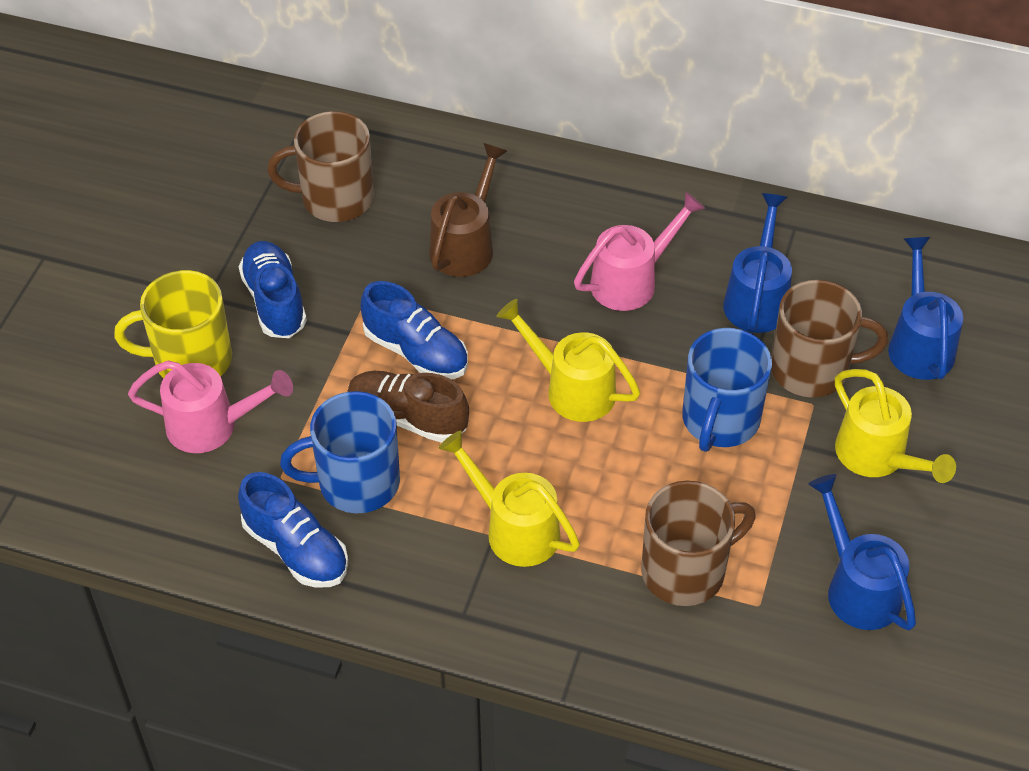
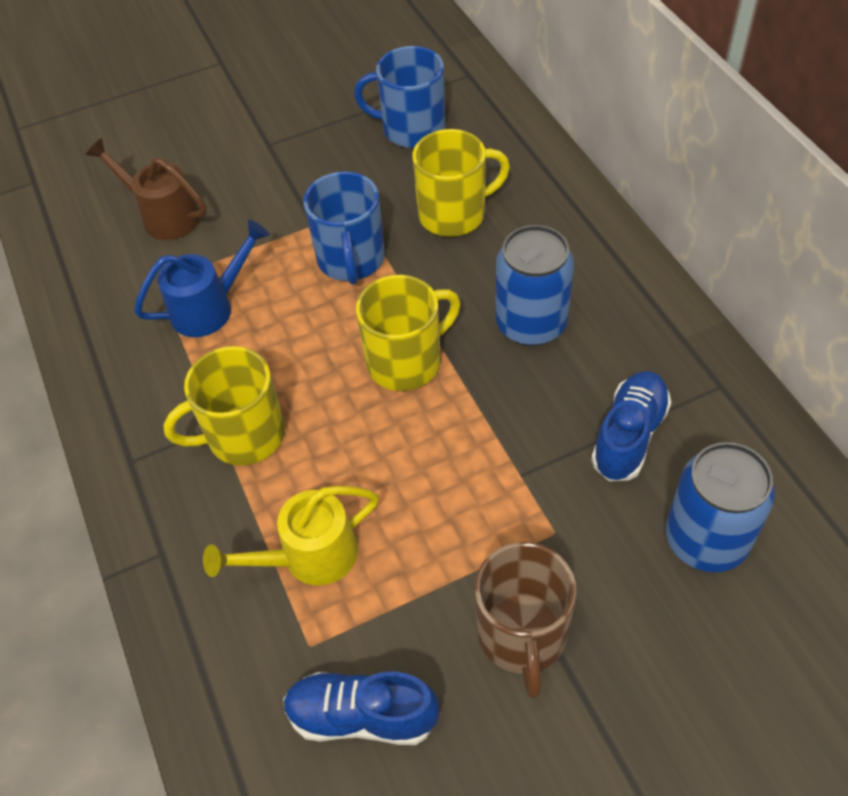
blue can: none = 0 -> [496,225,574,346] [666,442,775,572] = 2
blue shoe: [238,241,307,338] [238,472,348,587] [361,281,468,379] = 3 -> [283,671,440,745] [591,371,671,481] = 2
blue watering can: [723,193,792,333] [808,474,916,630] [888,237,963,380] = 3 -> [134,220,270,337] = 1
brown mug: [267,111,374,222] [641,481,756,606] [771,280,888,398] = 3 -> [475,542,577,699] = 1
brown shoe: [348,371,469,443] = 1 -> none = 0
pink watering can: [128,361,293,453] [574,192,705,311] = 2 -> none = 0
yellow mug: [114,270,232,379] = 1 -> [163,346,285,466] [356,275,460,391] [412,129,510,237] = 3
yellow watering can: [438,431,580,567] [496,299,640,422] [835,369,956,483] = 3 -> [203,486,379,585] = 1

